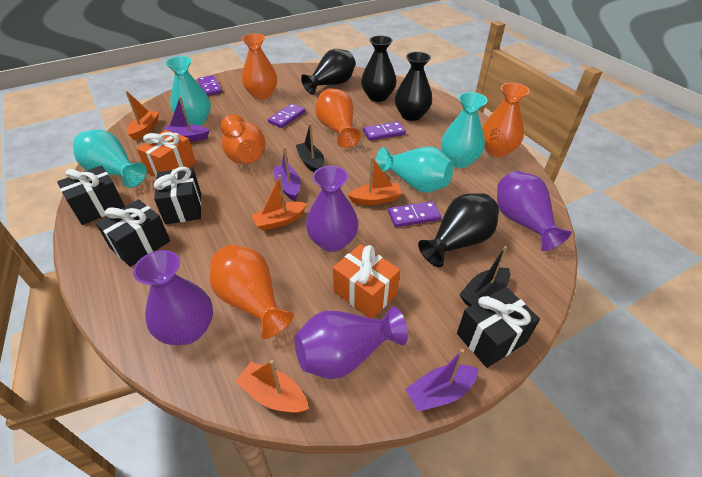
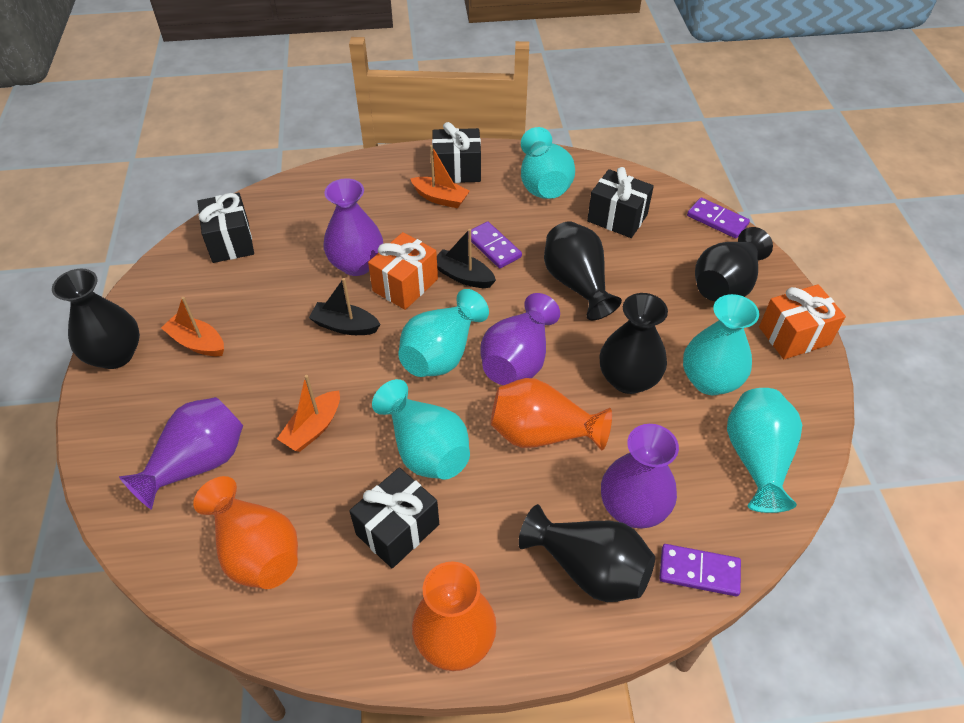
black vase: [301,49,355,95] [361,35,396,102] [395,52,432,121] [418,193,499,267] = 4 -> [52,269,140,369] [518,504,655,602] [544,221,622,320] [599,293,668,394] [695,227,773,301] = 5
orange boat: [125,91,159,140] [235,360,309,413] [251,175,307,231] [348,157,402,205] = 4 -> [161,297,224,356] [277,375,340,452] [410,145,470,209] = 3
orange vase: [210,245,294,339] [221,114,266,165] [242,33,277,100] [315,88,361,148] [482,83,530,157] = 5 -> [193,476,298,589] [412,561,496,671] [491,378,612,450] = 3
purple boat: [164,96,210,142] [273,147,301,201] [405,349,479,412] = 3 -> none = 0
purple domino: [198,75,222,96] [268,104,305,128] [363,121,406,141] [388,201,441,227] = 4 -> [471,221,522,268] [659,544,741,596] [687,198,750,238] = 3
turquoise vase: [73,130,147,188] [165,56,211,126] [375,146,453,193] [441,92,488,168] = 4 -> [372,379,470,480] [398,289,489,377] [521,127,575,199] [683,294,759,395] [727,388,802,513] = 5

